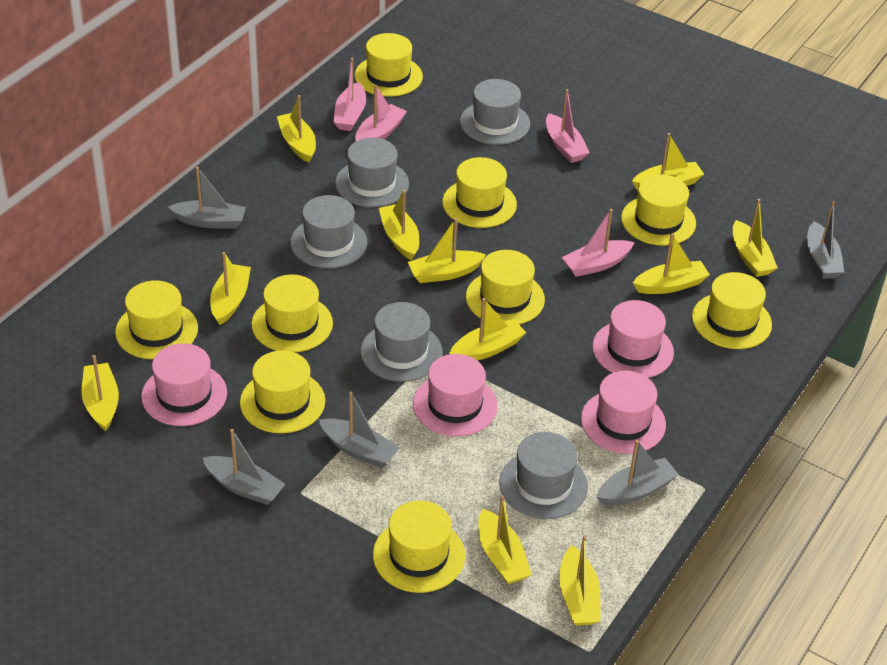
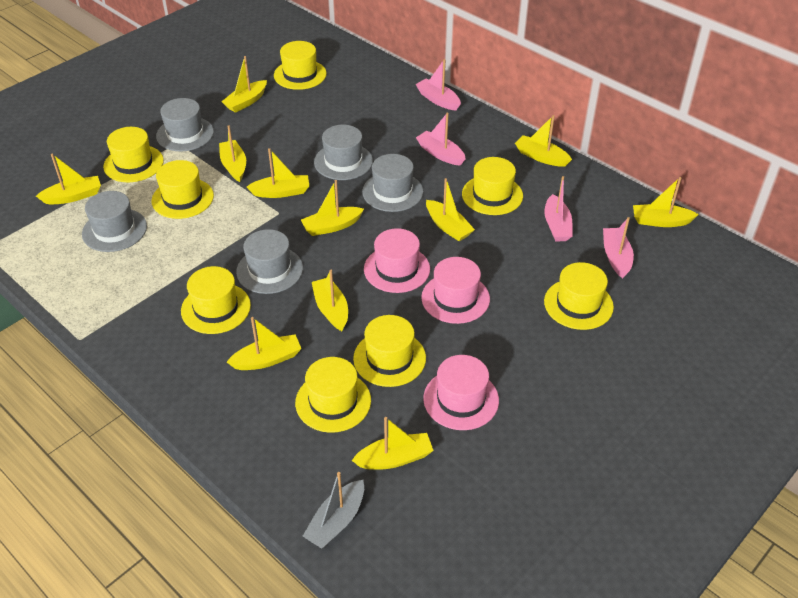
grey boat: [168,167,246,229] [203,429,285,505] [319,392,400,468] [596,440,679,506] [807,201,844,279] = 5 -> [303,472,364,549] = 1
pink hat: [141,343,227,426] [413,354,498,437] [581,371,666,454] [592,300,674,378] = 4 -> [364,228,430,293] [421,257,490,324] [423,355,499,430] = 3
yellow hat: [115,280,198,359] [240,350,325,433] [252,274,333,352] [354,33,423,97] [373,501,465,593] [442,157,517,228] [466,250,545,325] [621,174,696,246] [692,272,772,349] = 9 -> [103,127,164,182] [152,160,214,219] [181,266,251,334] [274,41,327,90] [295,357,371,433] [353,315,426,387] [462,157,523,215] [544,262,614,330] = 8

